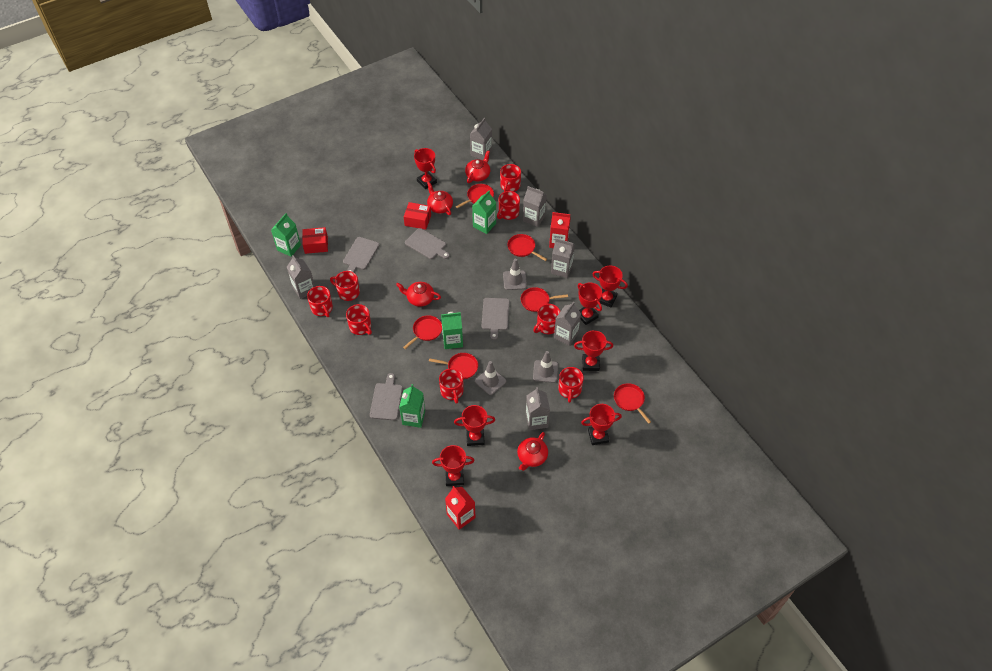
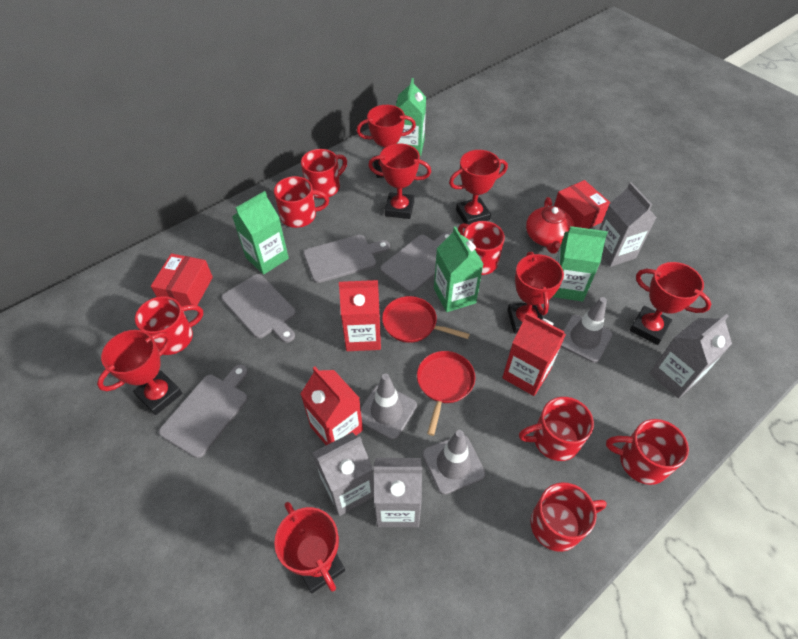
grey carton: [287,255,315,299] [470,118,492,160] [523,186,547,227] [526,387,550,430] [551,238,575,278] [554,302,581,346] = 6 -> [312,432,374,516] [374,458,422,527] [599,182,657,267] [649,314,732,398] = 4
red carton: [445,486,476,530] [549,212,571,248] = 2 -> [301,367,363,445] [339,280,381,351] [502,313,566,396] = 3
red mug: [307,286,333,317] [330,271,360,301] [346,304,372,335] [439,368,464,404] [497,191,520,220] [500,164,521,192] [533,304,560,334] [558,367,584,403] = 8 -> [135,296,203,355] [274,176,329,228] [301,149,347,199] [458,221,505,275] [519,397,594,461] [531,482,607,552] [606,419,689,485] = 7
red pan: [403,315,442,349] [429,353,478,379] [456,184,494,208] [507,234,547,261] [521,287,568,312] [614,383,651,424] = 6 -> [382,296,470,343] [417,351,475,436] = 2
red teapot: [396,282,441,307] [427,182,453,215] [465,150,490,183] [517,432,548,471] = 4 -> [526,197,574,254] = 1

